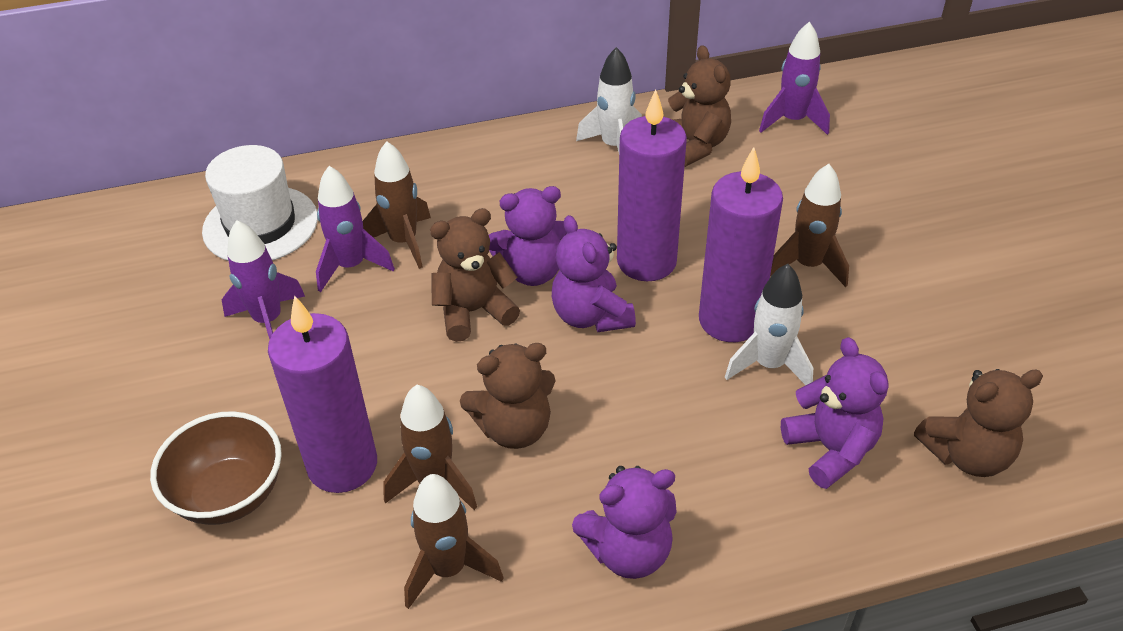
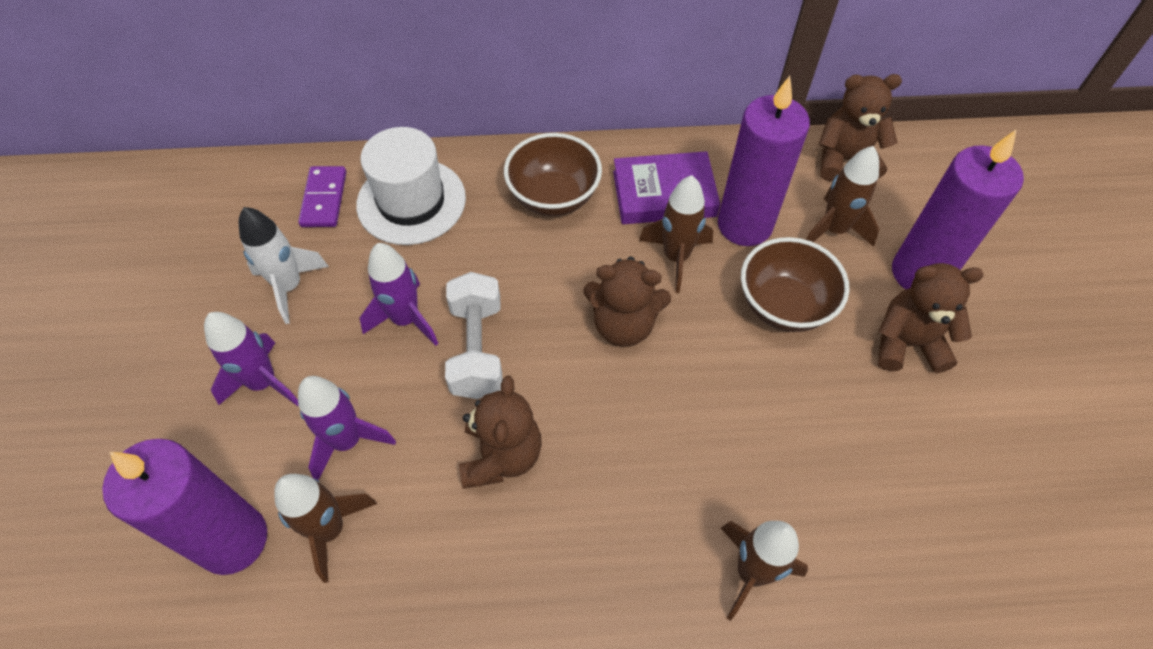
brown bowl: [150,411,282,525] = 1 -> [504,133,602,216] [741,237,850,332] = 2
purple book: none = 0 -> [613,151,720,224] = 1
purple domino: none = 0 -> [298,166,346,227] = 1
purple teddy bear: [489,186,567,286] [552,215,636,332] [572,466,677,579] [781,337,889,489] = 4 -> none = 0
white dumbbell: none = 0 -> [445,272,502,399] = 1
white rocket: [576,47,642,152] [725,264,813,385] = 2 -> [239,207,329,324] = 1

